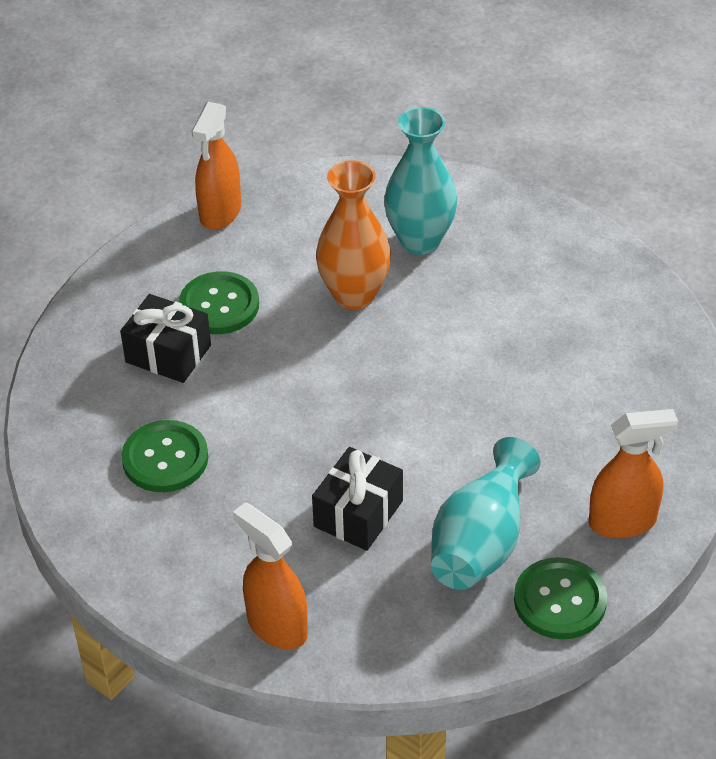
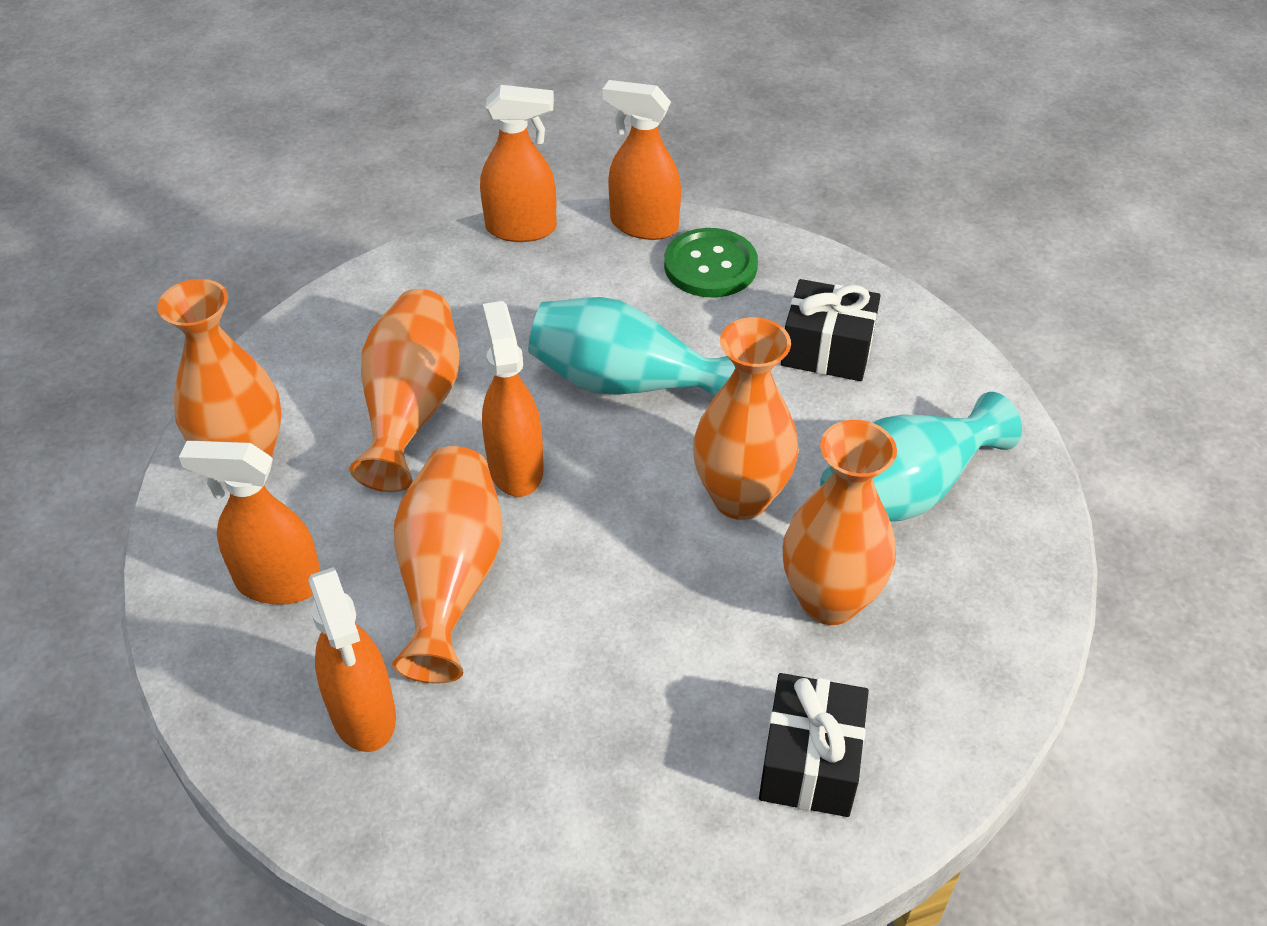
green button: [121,420,208,492] [179,271,259,334] [514,557,607,639] = 3 -> [664,228,758,297] = 1
orange spray bottle: [192,102,241,230] [233,502,308,650] [589,409,678,538] = 3 -> [179,441,320,605] [308,567,396,752] [480,85,557,242] [482,301,544,497] [602,80,681,240] = 5
orange vase: [316,160,391,310] = 1 -> [157,279,282,457] [349,289,460,492] [392,446,502,684] [693,317,799,520] [783,420,897,625] = 5

